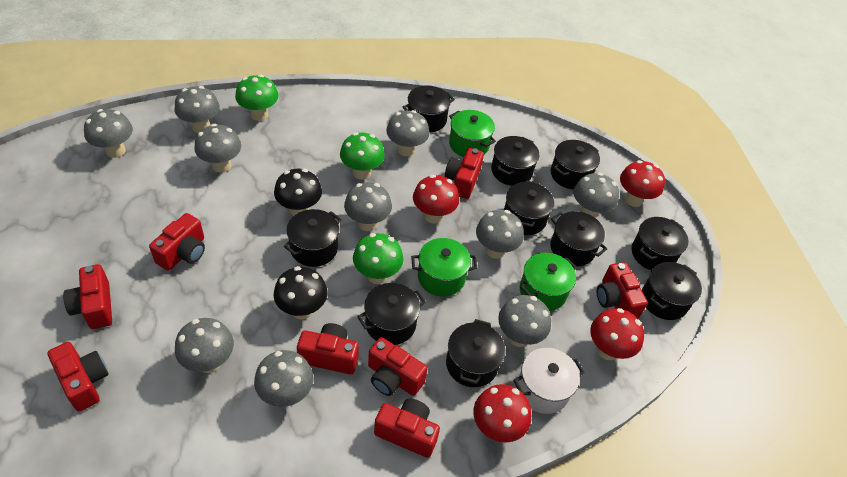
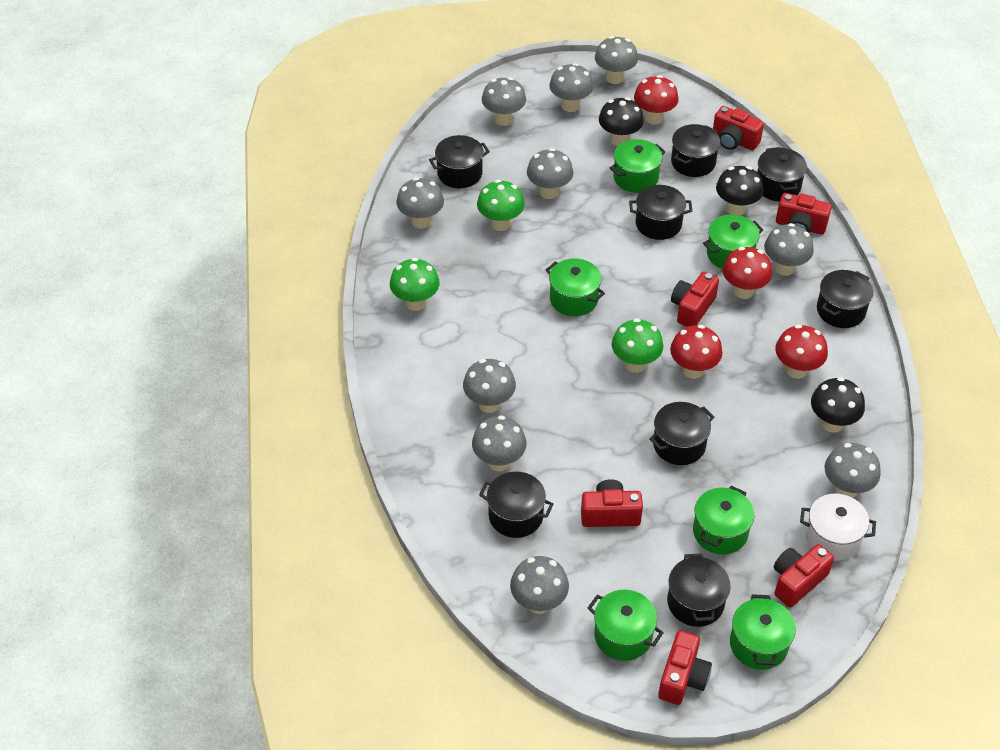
black mushroom: [274,169,322,216] [274,266,328,320] = 2 -> [599,97,644,146] [716,166,764,216] [811,377,865,433] = 3
black pot: [284,209,342,267] [357,283,426,345] [403,85,455,133] [446,319,505,387] [491,136,539,186] [504,181,554,235] [550,211,607,266] [551,140,600,189] [632,217,688,270] [642,262,702,320] = 10 -> [429,135,490,188] [479,471,553,538] [629,185,692,240] [649,402,714,465] [667,553,731,627] [671,124,720,177] [757,147,807,201] [817,270,873,328] = 8
green pot: [411,238,477,297] [449,110,496,157] [520,253,577,311] = 3 -> [546,259,605,316] [588,590,664,661] [610,139,665,193] [693,486,754,554] [703,214,763,269] [730,594,796,670] = 6
red camera: [47,342,109,412] [63,264,112,329] [149,213,205,271] [297,323,359,374] [368,337,428,396] [374,398,440,458] [445,148,484,199] [597,262,648,318] = 8 -> [581,479,643,527] [658,630,712,705] [671,272,719,327] [713,106,764,150] [774,544,834,607] [776,193,832,234] = 6

